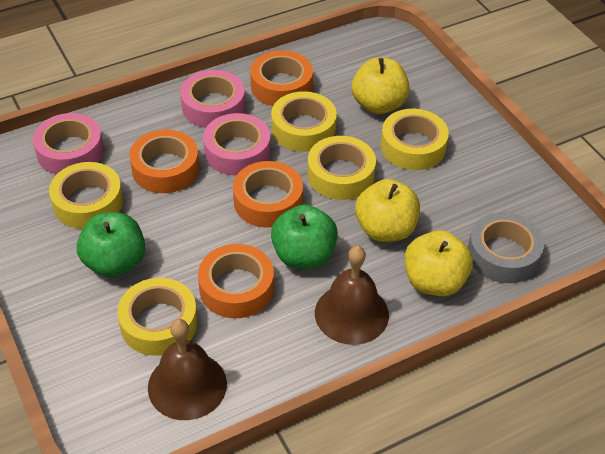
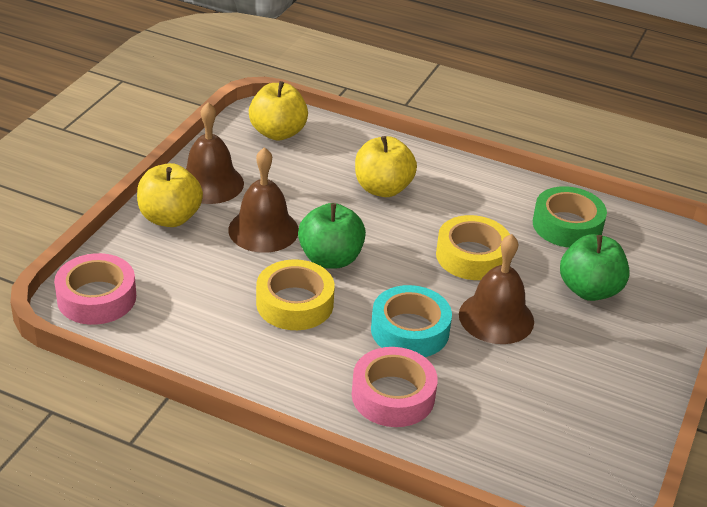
brown bell: [148,319,227,420] [315,246,389,345] = 2 -> [186,102,244,204] [228,147,299,253] [459,234,534,344] = 3
green tape: none = 0 -> [533,186,607,248] = 1
grey tape: [468,212,544,283] = 1 -> none = 0
orange tape: [129,130,199,193] [198,244,274,318] [233,161,303,228] [250,50,313,106] = 4 -> none = 0
pink tape: [33,113,104,174] [180,70,245,128] [203,113,270,175] = 3 -> [54,253,136,325] [352,347,438,427] = 2
turquoise tape: none = 0 -> [371,285,452,357] = 1
yellow tape: [49,162,123,229] [117,278,198,356] [271,91,337,152] [307,136,376,200] [381,109,449,170] = 5 -> [256,259,335,330] [436,215,510,280] = 2

